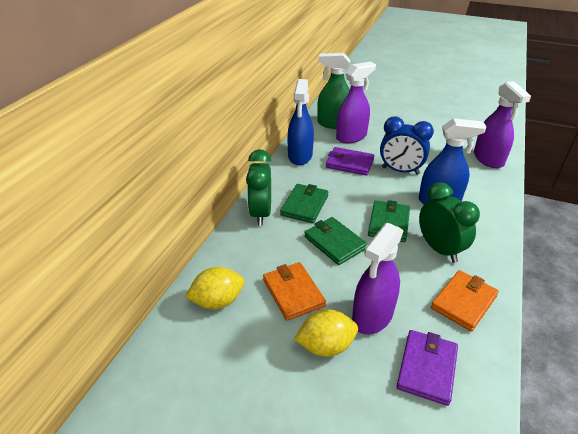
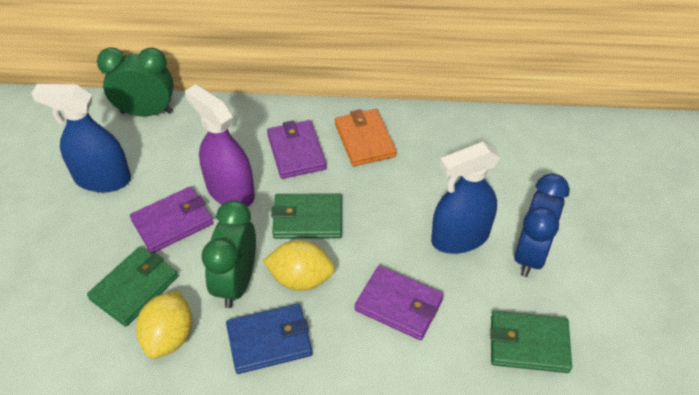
blue wallet: none = 0 -> [226,304,312,374] = 1
green spray bottle: [317,53,350,129] = 1 -> none = 0
orange wallet: [263,262,326,321] [431,270,499,332] = 2 -> [335,109,397,166] = 1
purple spray bottle: [336,62,376,144] [352,222,404,335] [474,81,531,168] = 3 -> [185,84,255,207] = 1
purple wallet: [326,147,374,176] [397,330,458,406] = 2 -> [130,187,213,253] [267,120,327,179] [355,265,444,340] = 3

